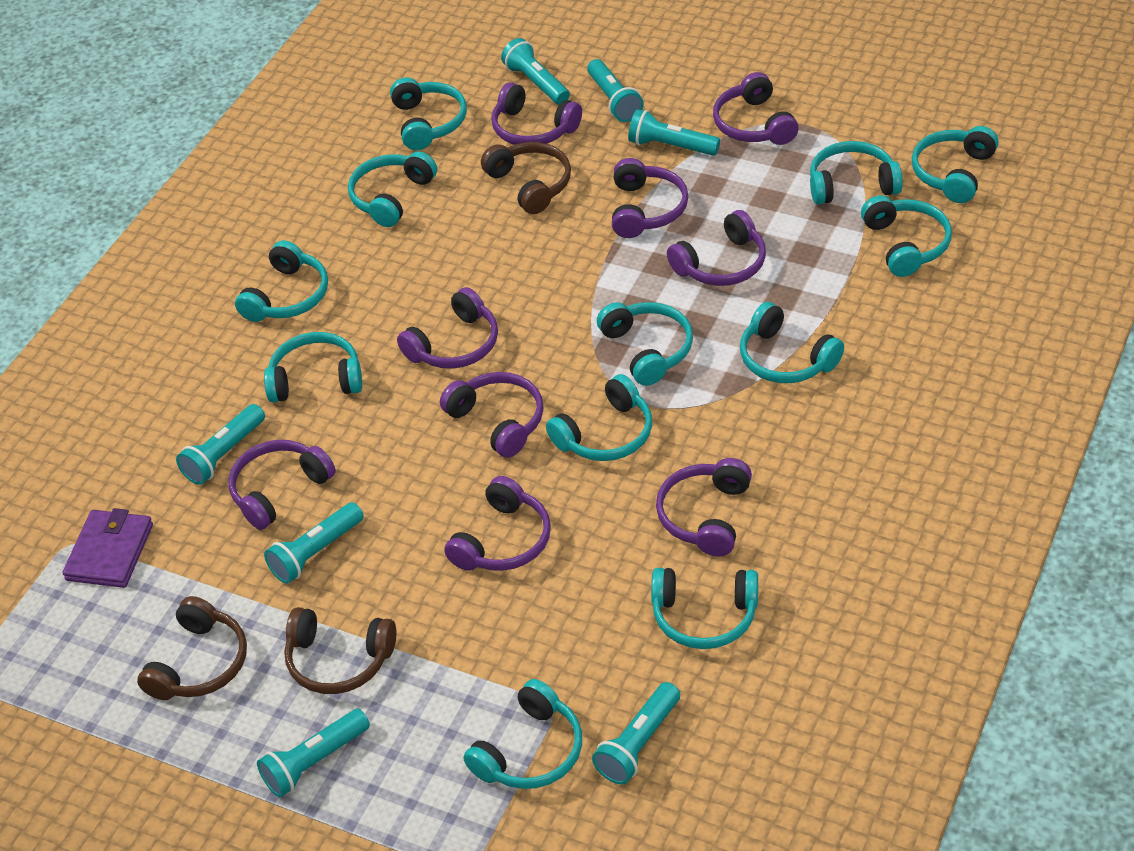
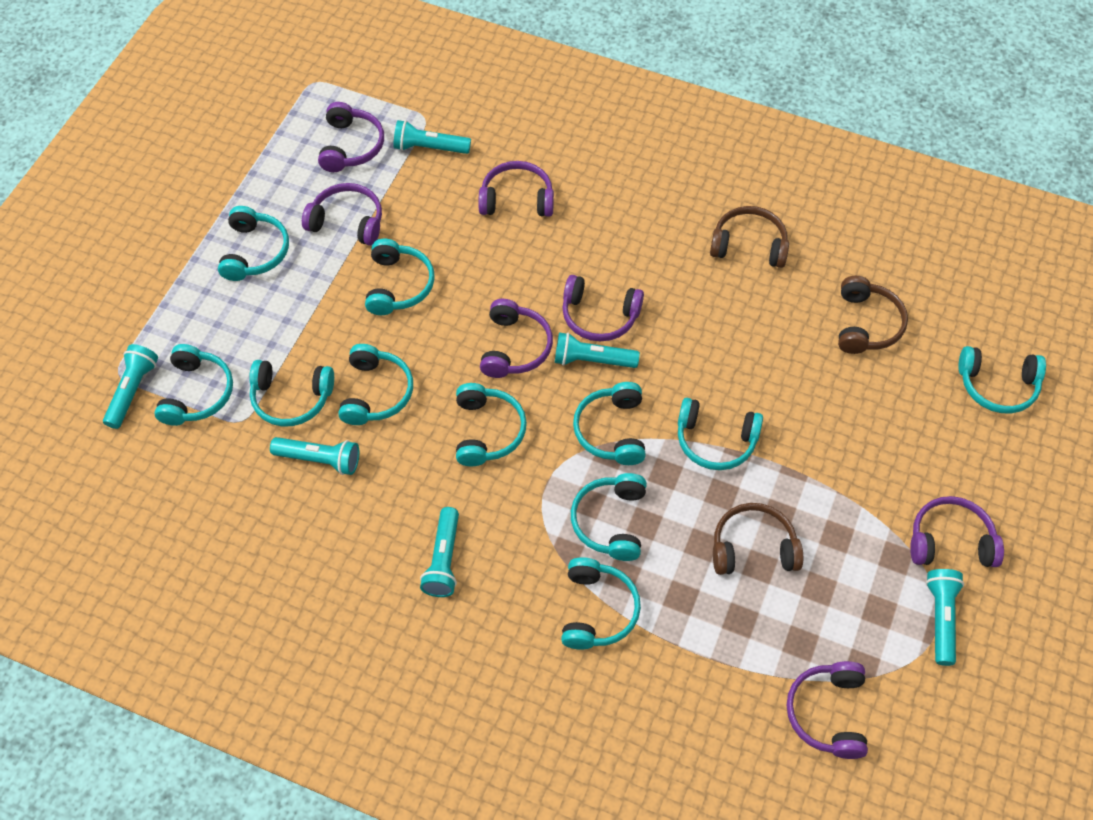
purple headphones: [228,440,336,530] [397,287,498,369] [440,372,543,458] [444,476,551,571] [491,82,582,145] [612,158,688,238] [656,458,752,556] [667,210,766,286] [713,72,799,145] = 9 -> [302,183,382,246] [318,102,384,172] [479,161,554,217] [480,299,553,378] [562,275,644,342] [787,661,868,759] [910,496,1004,567] = 7
purple wallet: [62,508,153,588] = 1 -> none = 0
turquoise flashlight: [176,404,265,485] [257,709,370,797] [264,502,364,584] [501,38,570,105] [587,59,644,122] [592,682,680,784] [628,109,720,156] = 7 -> [103,344,158,429] [270,437,359,475] [394,120,471,154] [420,507,459,597] [555,332,640,368] [926,569,964,666] = 6
turquoise headphones: [235,240,328,322] [264,332,362,403] [348,151,437,227] [390,77,467,150] [463,679,582,789] [546,374,652,461] [597,302,693,386] [651,568,758,649] [740,302,844,383] [810,141,903,205] [861,195,952,277] [912,126,999,203] = 12 -> [154,344,233,426] [218,206,289,281] [249,360,334,426] [338,344,413,425] [365,239,435,315] [456,383,527,466] [561,557,641,650] [571,473,647,561] [573,382,646,465] [678,398,763,470] [958,346,1046,413] = 11

